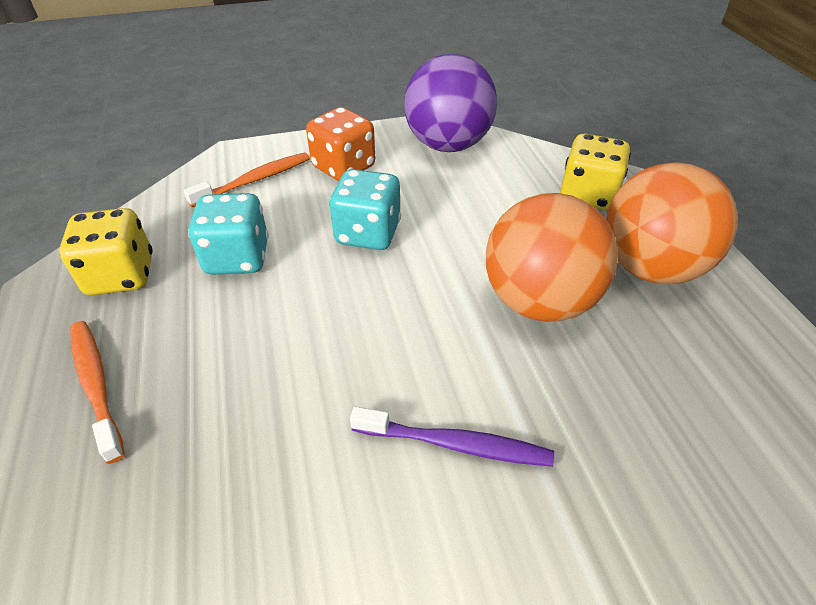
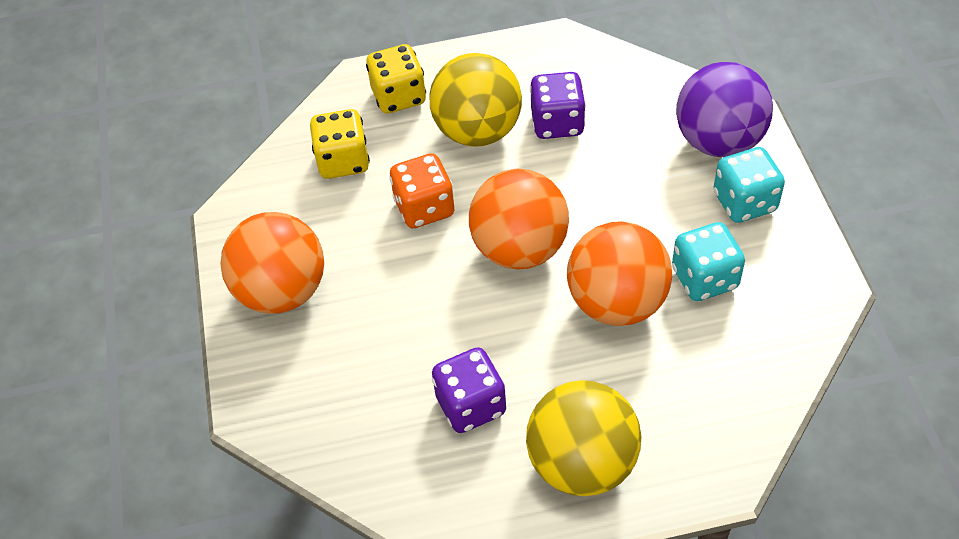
orange ball: [486,193,618,322] [606,162,738,284] = 2 -> [221,212,324,314] [469,169,569,270] [567,221,672,326] = 3
orange toothbrush: [70,321,125,464] [183,152,310,207] = 2 -> none = 0
purple dice: none = 0 -> [432,347,506,433] [530,72,586,139] = 2
purple toothbrush: [350,406,554,467] = 1 -> none = 0
yellow ball: none = 0 -> [429,53,522,147] [526,380,642,496] = 2

